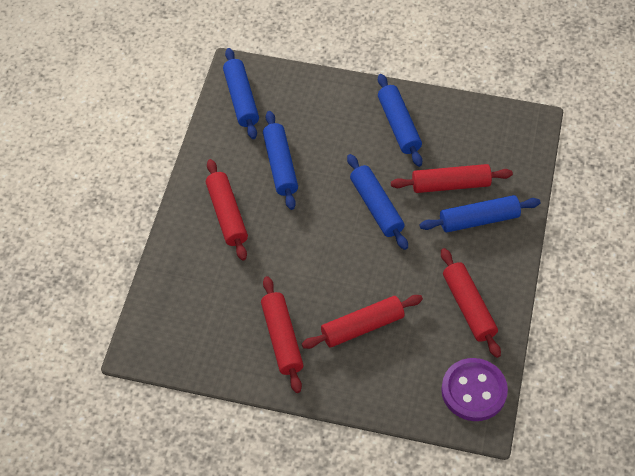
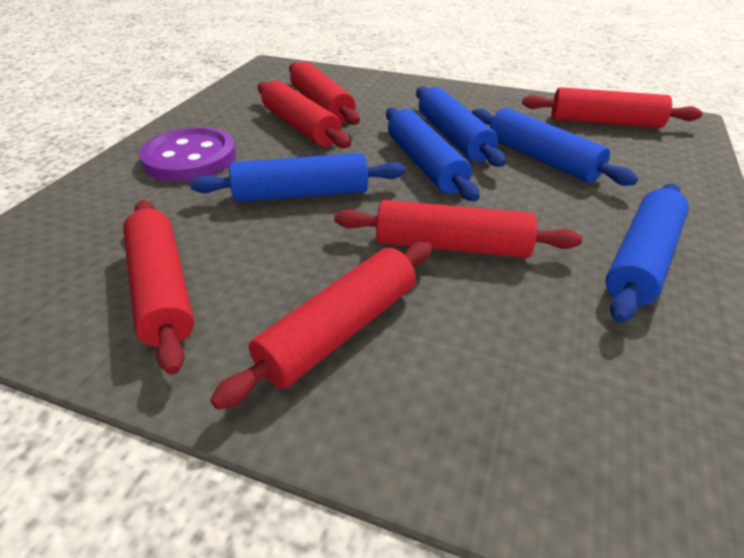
red rolling pin: [206,159,248,261] [261,276,303,393] [302,295,423,349] [391,164,513,193] [441,248,501,358] = 5 -> [123,200,194,375] [210,241,432,410] [258,81,351,148] [289,61,360,125] [334,200,582,258] [522,87,702,128] = 6

